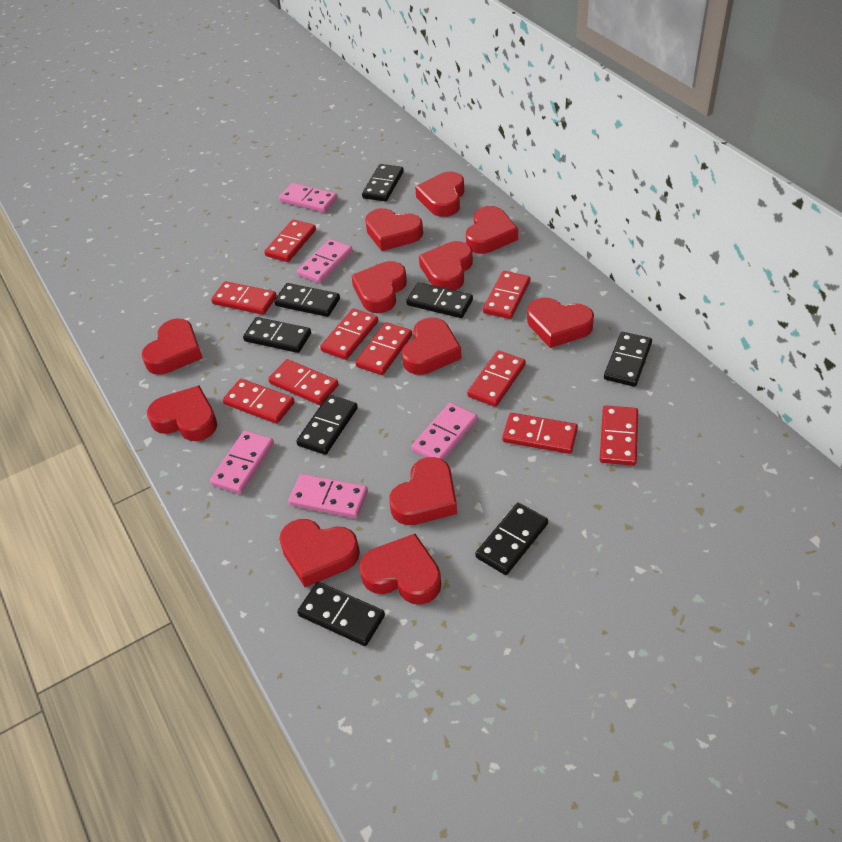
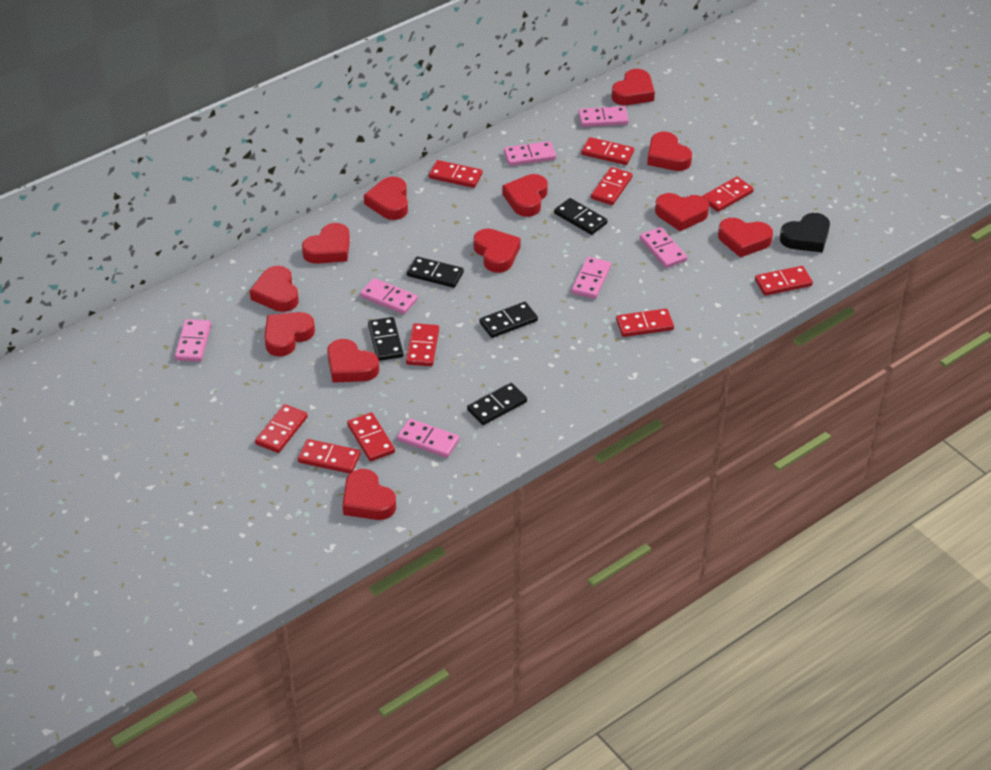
black domino: [243,317,311,353] [274,283,340,317] [296,395,358,455] [297,582,385,646] [362,164,404,202] [406,282,473,318] [475,503,548,575] [604,332,652,387] = 8 -> [368,317,404,361] [407,256,464,288] [467,383,527,425] [479,302,538,338] [554,198,608,235] = 5
black heart: none = 0 -> [780,213,830,253] = 1
pink domino: [210,431,274,494] [279,183,337,213] [288,474,368,518] [297,239,352,283] [412,403,477,460] = 5 -> [175,319,211,362] [360,278,418,314] [397,419,459,458] [504,141,556,166] [571,257,611,299] [579,106,629,127] [640,227,687,268] = 7

